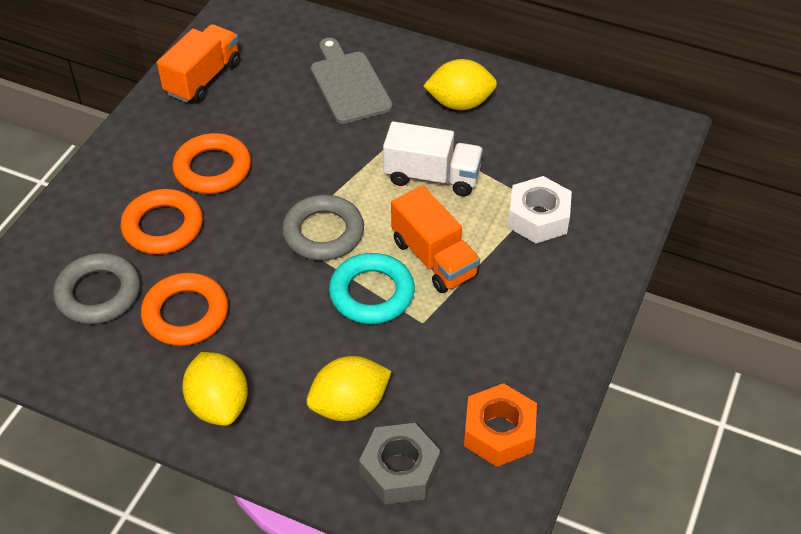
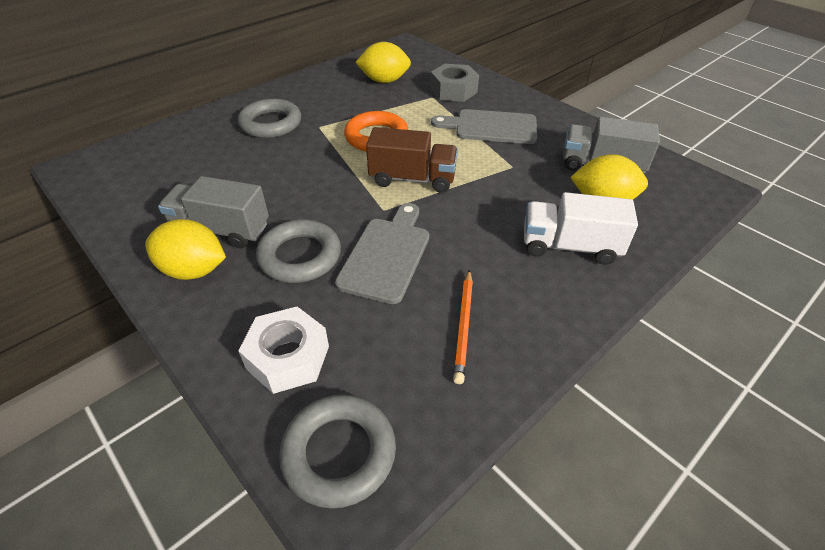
brown truck: none = 0 -> [366,127,458,193] = 1
grey cutting board: [311,38,392,124] = 1 -> [335,203,429,304] [431,109,537,144] = 2
grey ring: [53,253,140,324] [282,195,364,261] = 2 -> [238,99,301,138] [256,219,341,283] [279,395,396,509] = 3
grey truck: none = 0 -> [158,176,269,248] [563,117,660,173] = 2
orange nut: [464,383,537,467] = 1 -> none = 0
orange pencil: none = 0 -> [453,270,473,384] = 1
orange ring: [121,189,203,254] [141,273,228,346] [172,133,251,194] = 3 -> [344,111,409,151] = 1
orange truck: [157,24,240,103] [391,185,480,293] = 2 -> none = 0
turquoise ring: [329,253,415,324] = 1 -> none = 0

